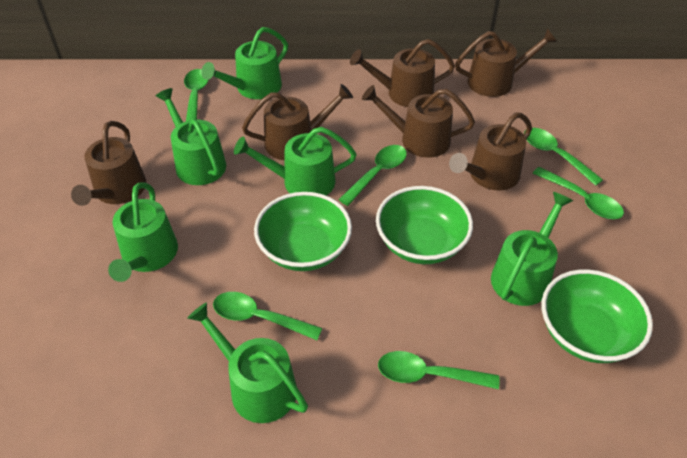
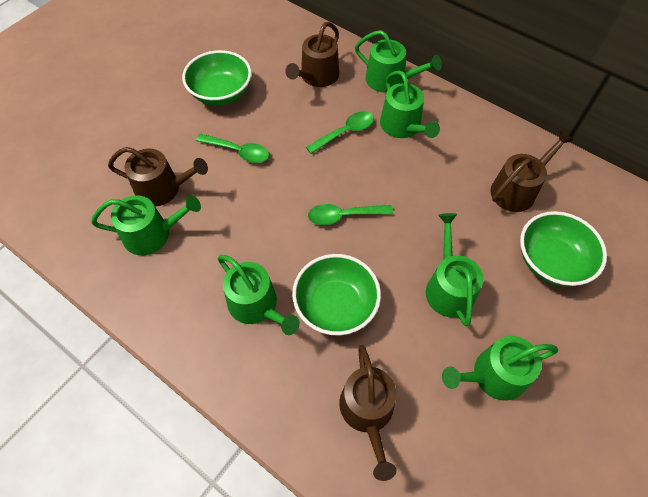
brown watering can: [71,121,146,206] [242,84,353,160] [350,39,455,107] [362,85,475,158] [449,113,532,190] [455,28,557,97] = 6 -> [108,147,208,207] [285,22,339,87] [339,345,397,481] [490,130,574,212] = 4
green spoon: [184,69,208,121] [213,292,322,340] [339,145,407,206] [378,351,499,389] [524,128,603,186] [533,167,624,219] = 6 -> [196,134,269,163] [306,111,374,154] [308,204,393,225] = 3

